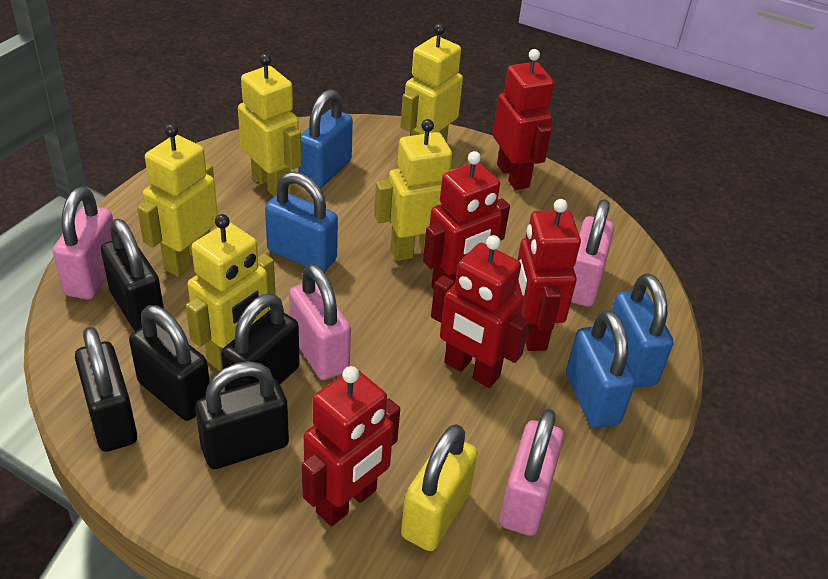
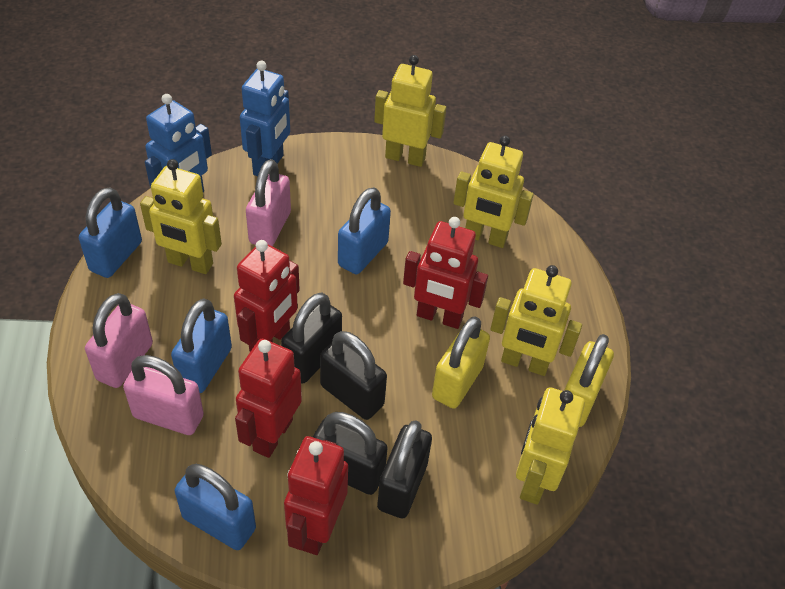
black padlock: [75,327,137,452] [101,219,164,331] [129,305,210,421] [195,361,289,469] [221,293,299,391] = 5 -> [281,293,342,383] [313,412,388,495] [320,331,387,420] [377,420,432,518] = 4
blue robot: none = 0 -> [145,94,212,192] [240,61,290,176] = 2
pink padlock: [53,187,113,300] [289,264,351,380] [499,409,564,536] [571,199,614,307] = 4 -> [85,293,153,388] [123,355,204,435] [246,159,291,246] = 3
red robot: [302,366,400,526] [423,151,510,289] [431,235,529,388] [493,49,554,190] [515,199,581,351] = 5 -> [234,240,300,352] [235,339,302,458] [284,436,348,555] [403,217,488,329] = 4
yellow padlock: [401,424,478,551] = 1 -> [432,316,490,409] [564,334,614,427] = 2

